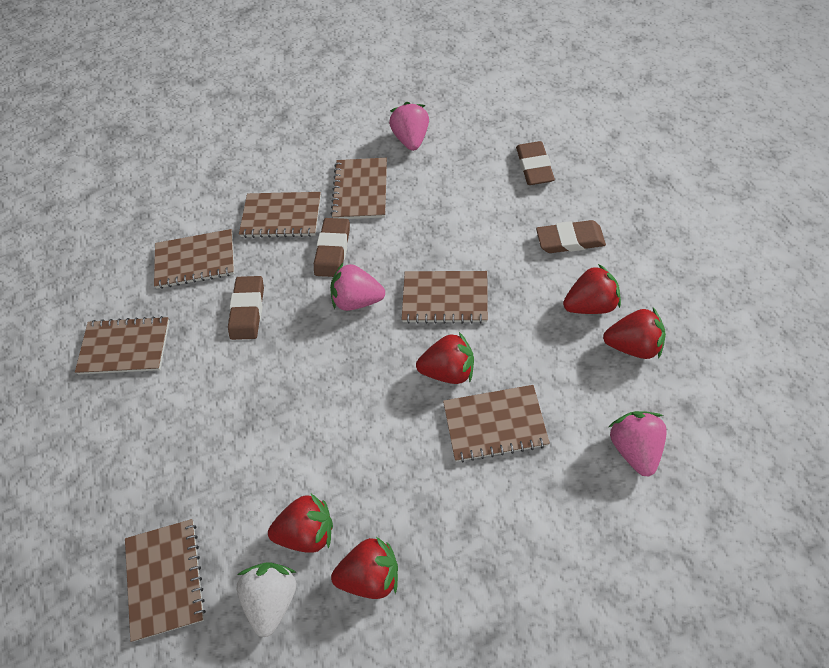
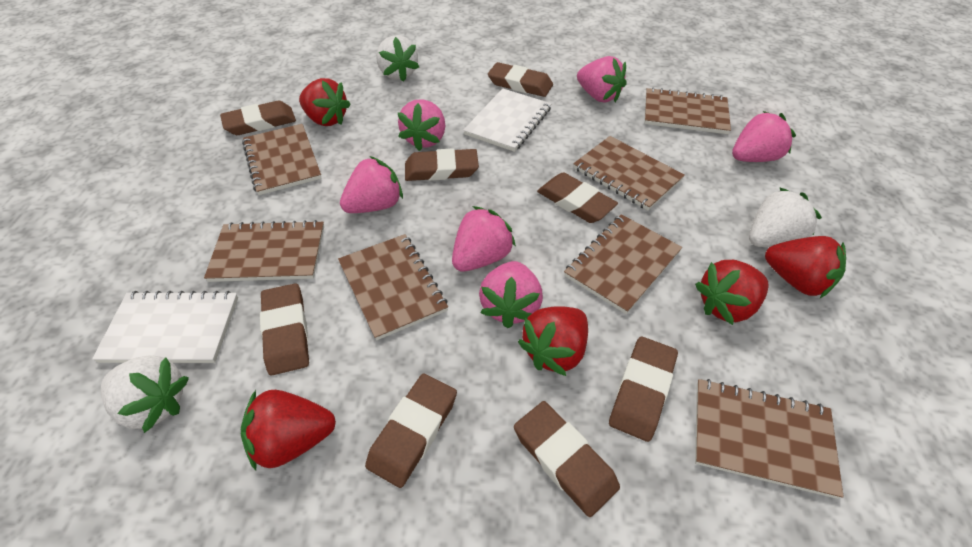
brown eraser: [228,276,264,340] [314,218,350,277] [516,141,555,185] [536,220,606,253] = 4 -> [220,101,296,135] [260,283,309,375] [365,374,457,488] [405,148,479,181] [488,62,553,97] [514,401,620,517] [537,173,618,223] [609,337,678,442] = 8
pink strawberry: [330,263,385,311] [389,102,429,151] [609,411,667,477] = 3 -> [340,156,403,213] [398,99,445,151] [452,206,516,272] [479,261,543,329] [577,56,627,102] [732,111,796,162] = 6
white notebook: none = 0 -> [92,291,238,363] [463,88,552,152] = 2
white strawberry: [237,562,296,637] = 1 -> [101,355,189,433] [376,35,419,82] [749,187,822,247] = 3

